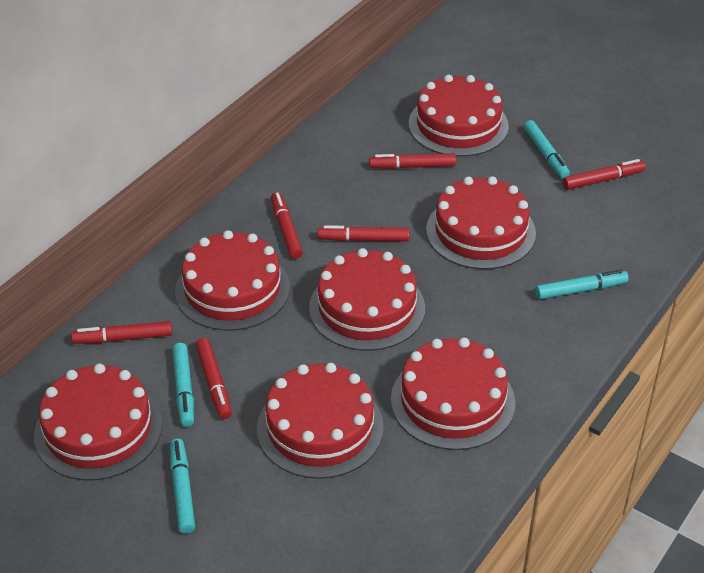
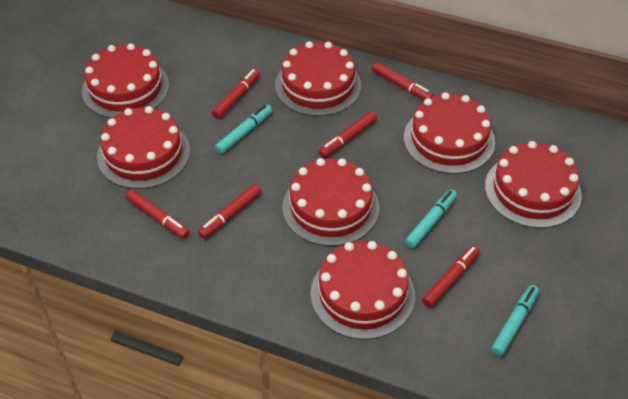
turquoise marker: [170,439,195,534] [172,343,194,427] [524,120,570,179] [535,270,629,299] = 4 -> [215,105,272,154] [405,189,457,248] [491,285,539,356] = 3

